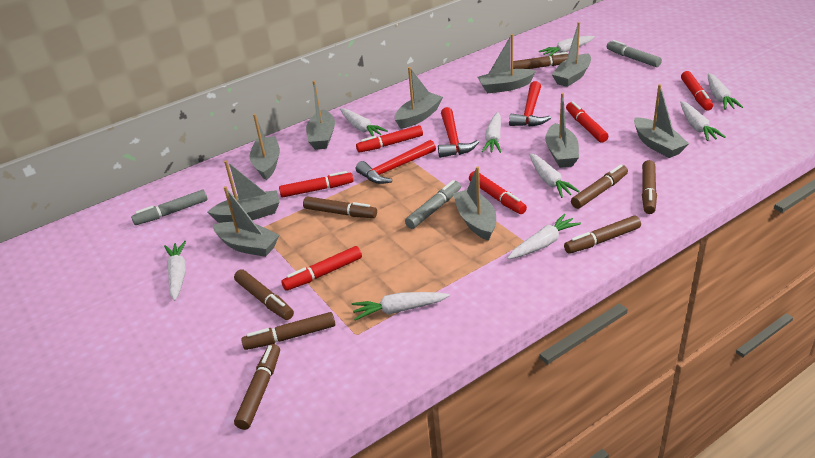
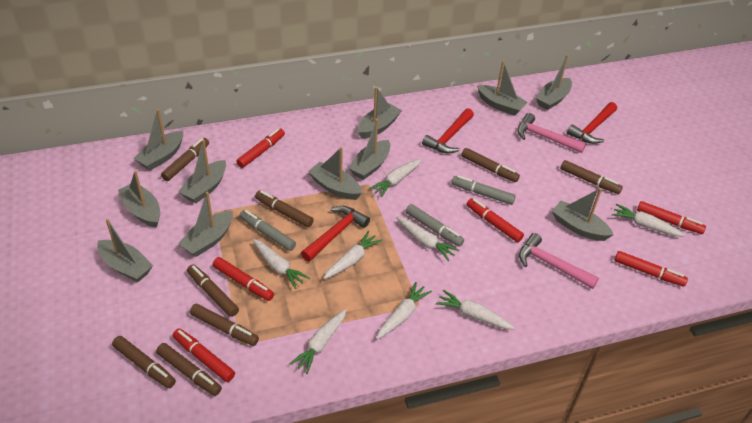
grey boat: [208,160,280,223] [213,186,279,257] [249,114,280,180] [306,81,335,150] [395,67,443,129] [453,166,496,241] [478,34,536,94] [545,93,579,168] [552,22,591,87] [634,84,689,158] = 10 -> [97,219,153,282] [118,171,160,228] [133,109,183,171] [178,140,226,203] [178,192,233,257] [308,147,362,200] [348,119,390,180] [358,87,402,139] [477,61,528,116] [536,55,572,110] [552,188,614,241] = 11
pink hammer: none = 0 -> [517,113,586,153] [519,233,599,289] = 2
white carrot: [164,241,186,301] [340,108,388,136] [352,292,450,321] [482,112,501,153] [507,214,581,259] [529,153,580,198] [539,36,595,56] [680,101,725,141] [708,73,743,110] = 9 -> [253,239,310,289] [290,309,346,374] [323,231,382,279] [369,159,422,198] [376,282,432,340] [396,216,460,261] [436,290,515,329] [612,204,685,236] = 8

